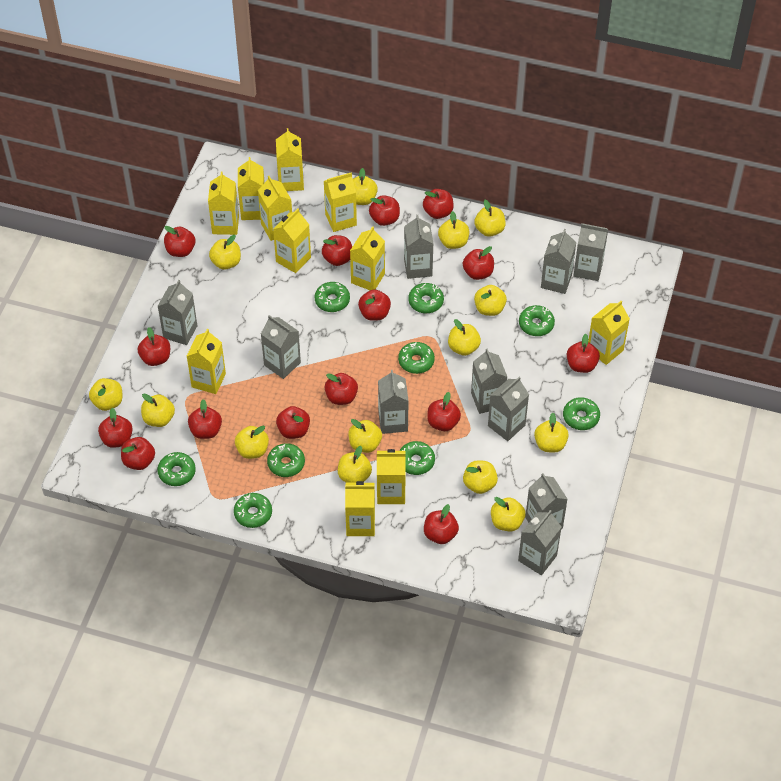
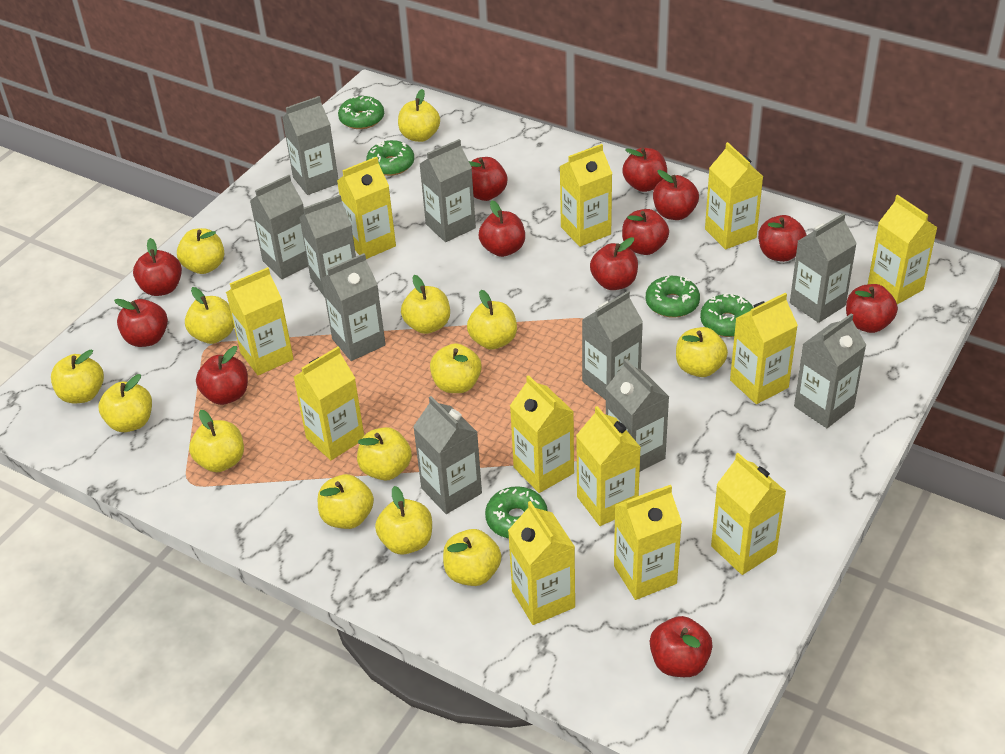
green donut: [157,452,196,486] [234,493,272,528] [267,443,305,477] [315,282,350,312] [398,342,435,374] [399,441,435,475] [408,283,444,313] [519,305,555,336] [563,397,600,430] = 9 -> [338,96,384,129] [366,140,414,176] [485,486,547,539] [646,276,700,318] [700,293,754,337] = 5
red apple: [98,408,133,448] [121,437,155,470] [137,327,170,366] [164,226,195,257] [188,399,222,439] [276,406,310,439] [322,235,352,266] [325,373,358,405] [358,289,391,321] [369,195,400,226] [423,189,454,219] [424,504,459,544] [427,392,461,431] [463,246,494,280] [567,334,600,373] = 15 -> [114,299,168,347] [133,238,182,296] [196,346,248,405] [469,157,507,201] [479,200,525,257] [590,237,638,290] [622,148,667,192] [622,209,669,255] [650,616,713,677] [653,170,699,220] [758,215,806,262] [846,284,898,333] = 12
yellow carton: [187,329,226,394] [208,172,239,235] [238,157,265,220] [258,176,292,241] [273,208,311,273] [276,128,304,191] [324,173,357,232] [345,481,375,536] [350,226,385,290] [377,449,406,504] [588,301,630,365] = 11 -> [226,267,294,375] [294,347,364,460] [337,157,396,259] [508,501,575,625] [510,375,574,493] [559,144,613,247] [576,406,641,526] [614,485,682,600] [705,142,763,249] [711,453,786,575] [730,293,798,404] [868,195,938,304] = 12

